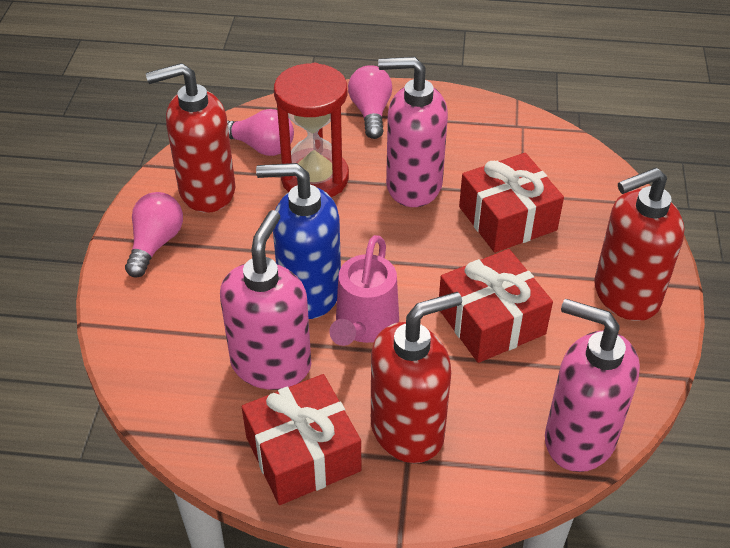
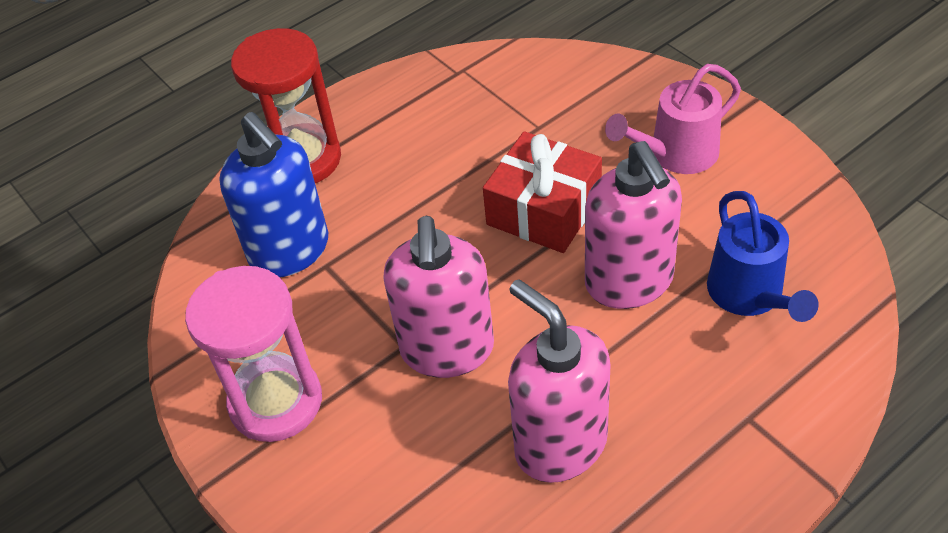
blue watering can: none = 0 -> [707,191,819,322] = 1
pink hourglass: none = 0 -> [185,266,322,442] = 1
pink light bulb: [125,192,183,278] [227,109,294,156] [348,65,392,139] = 3 -> none = 0
red gift: [241,374,361,505] [439,249,553,363] [459,153,564,253] = 3 -> [483,131,602,253] = 1
red soap dispenser: [146,63,235,213] [371,292,462,463] [594,167,685,321] = 3 -> none = 0

